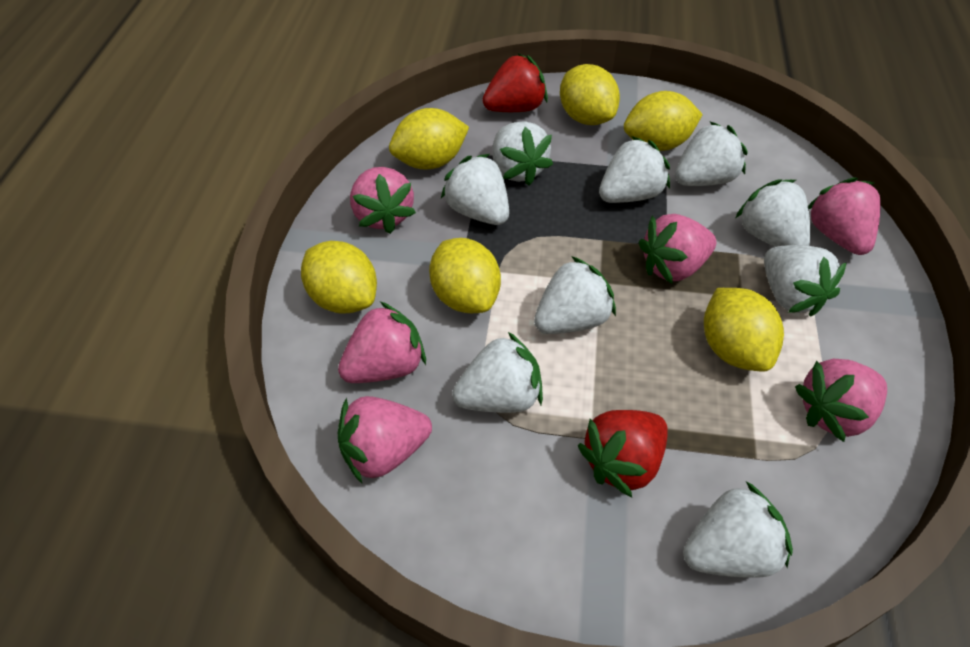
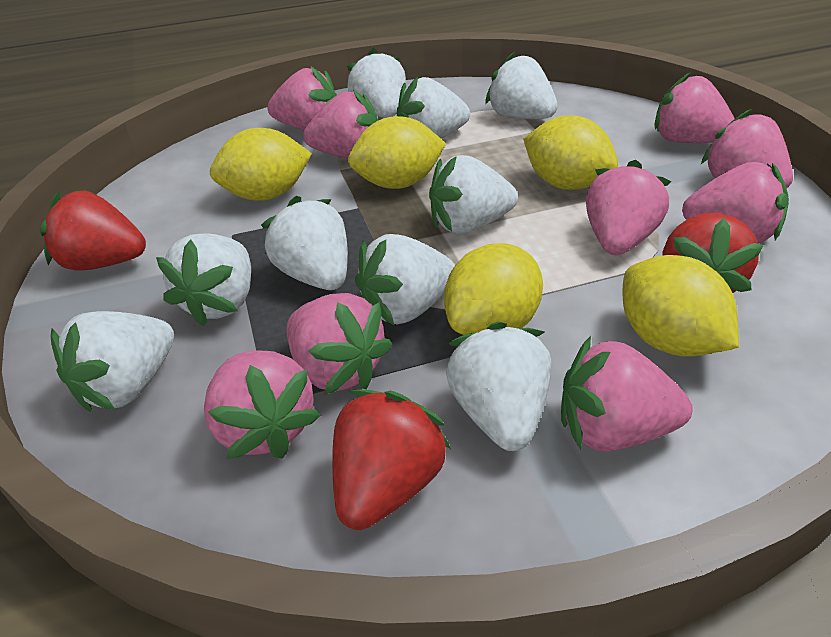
pink strawberry: [338,302,426,383] [338,396,432,483] [350,167,416,234] [639,214,716,284] [795,359,887,442] [808,177,881,255] = 6 -> [204,350,321,459] [267,67,337,130] [286,293,392,395] [303,90,378,158] [561,336,693,452] [586,160,672,255] [654,72,735,143] [682,162,789,244] [701,109,793,189] = 9
red strawberry: [482,53,548,112] [578,410,668,497] = 2 -> [40,189,146,271] [332,389,451,530] [662,213,764,293] = 3
yellow lemon: [301,241,377,314] [389,108,469,170] [429,238,501,313] [560,64,620,125] [624,91,703,151] [704,288,784,371] = 6 -> [210,128,312,201] [348,116,446,189] [444,243,543,335] [523,115,618,190] [622,255,739,357] = 5

